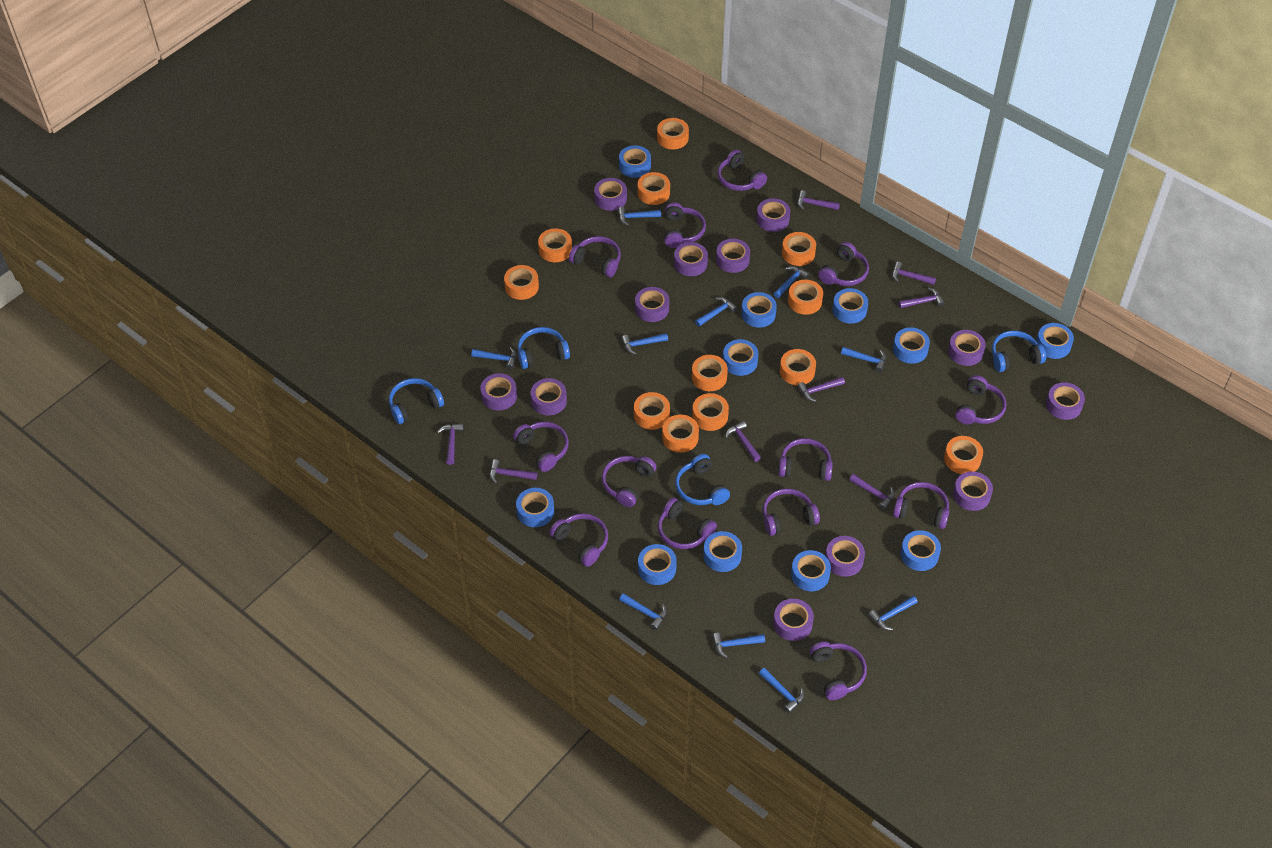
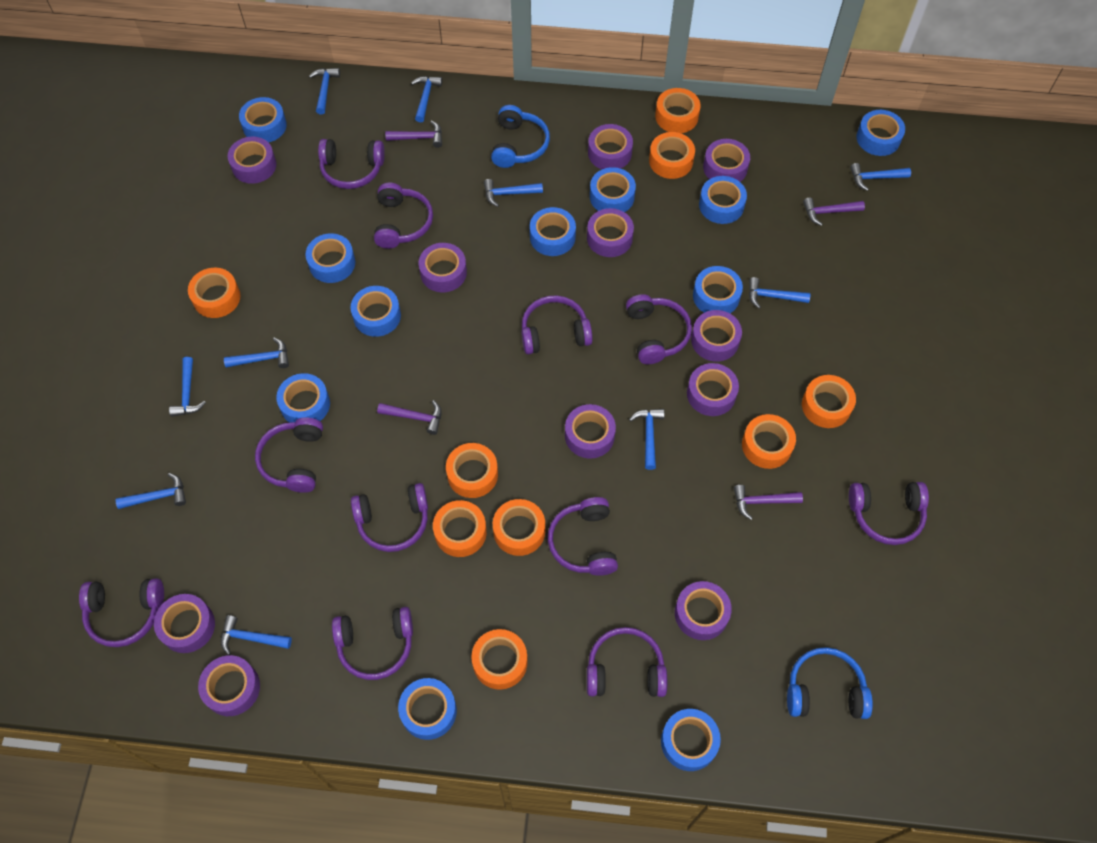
blue headphones: [389,378,444,424] [518,327,570,369] [675,454,730,505] [992,330,1046,372] = 4 -> [491,105,550,168] [787,647,873,719] = 2
orange tape: [504,265,539,300] [538,228,572,262] [634,392,670,430] [638,172,670,205] [657,118,689,149] [662,415,699,453] [692,355,728,391] [692,393,729,431] [780,349,816,386] [782,232,816,266] [788,280,823,315] [944,436,983,474] = 12 -> [188,268,241,318] [433,500,487,557] [446,443,498,498] [471,629,528,690] [493,499,545,556] [649,132,695,179] [655,88,701,133] [742,414,796,469] [802,375,856,428] = 9
purple hammer: [437,424,463,465] [490,459,537,483] [725,421,761,462] [798,190,840,210] [798,377,845,402] [849,474,895,510] [892,262,936,285] [898,287,945,308] = 8 -> [377,400,442,435] [385,120,442,148] [734,485,803,520] [803,198,865,226] = 4
purple headphones: [513,422,569,472] [549,513,608,567] [569,236,621,277] [602,456,656,507] [658,498,717,549] [664,202,706,248] [717,150,767,191] [762,488,820,536] [779,438,832,481] [810,642,867,700] [818,242,869,286] [893,482,949,529] [955,375,1007,424] = 13 -> [79,578,164,647] [255,417,323,493] [318,139,385,189] [332,607,413,680] [351,483,428,552] [374,182,433,249] [521,296,593,355] [548,497,618,576] [587,627,667,697] [626,294,692,364] [849,482,929,545] = 11
purple tape: [480,373,517,410] [530,378,567,415] [594,178,627,211] [635,287,669,322] [674,242,708,276] [716,239,750,273] [757,198,790,232] [773,599,814,641] [826,536,865,577] [948,330,986,366] [953,471,993,511] [1046,382,1085,420] = 12 -> [154,594,215,653] [198,655,260,716] [227,137,276,184] [419,243,467,292] [565,404,616,459] [587,208,634,257] [588,124,633,169] [675,581,732,640] [687,363,739,416] [691,310,742,362] [703,139,750,182] = 11

